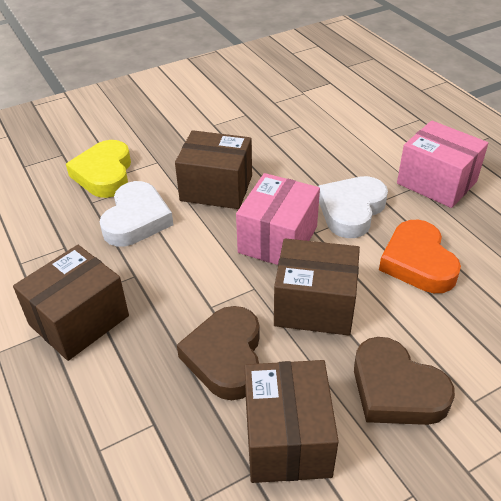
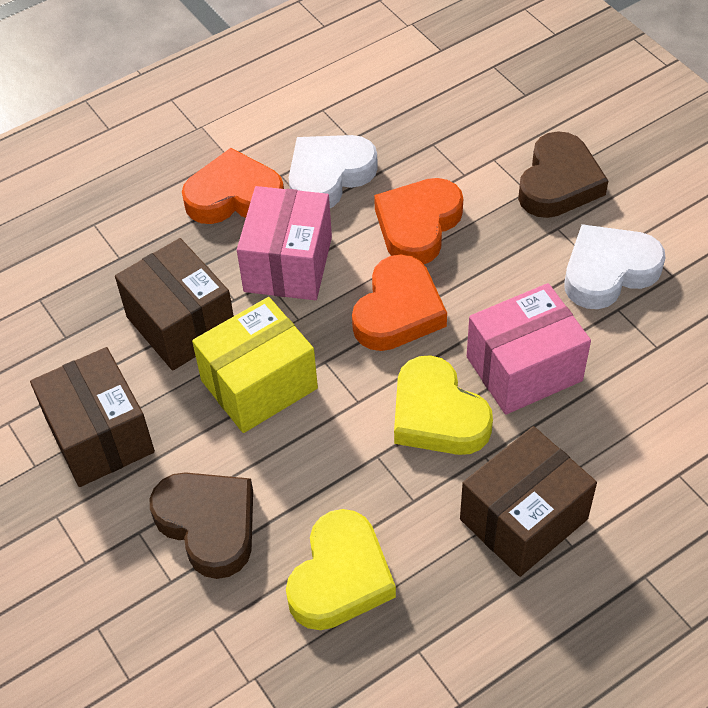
brown box: [13,245,129,361] [175,130,252,209] [245,360,339,483] [274,238,360,335] = 4 -> [30,347,155,487] [115,238,234,371] [460,426,597,577] = 3
orange heart: [379,220,461,293] = 1 -> [182,148,284,224] [352,254,447,351] [374,178,463,264] = 3
yellow box: none = 0 -> [192,297,318,433] = 1
yellow heart: [66,140,131,198] = 1 -> [286,509,396,630] [394,355,493,455] = 2

